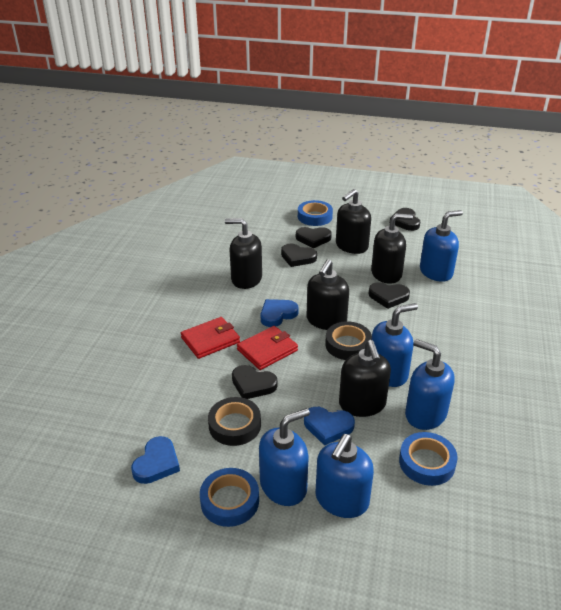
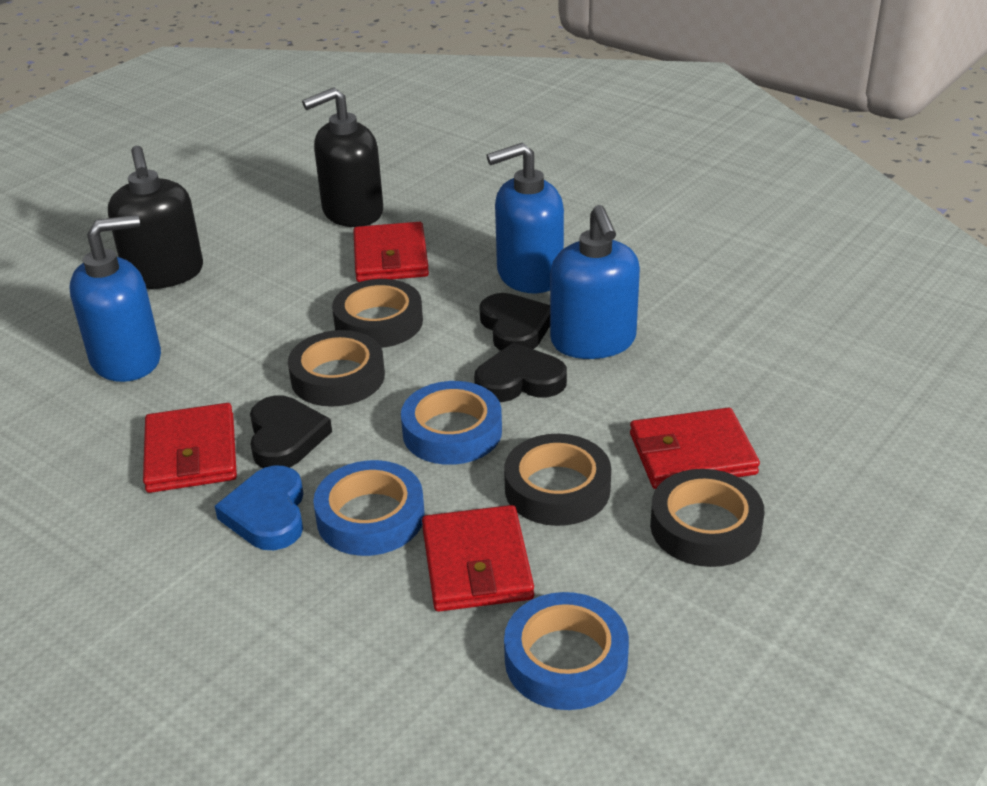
black heart: [232,365,278,399] [281,243,317,267] [296,227,332,248] [369,282,410,309] [395,208,420,231] = 5 -> [250,395,332,468] [474,342,567,402] [479,293,550,351] = 3
black soap dispenser: [225,218,262,289] [307,259,349,330] [336,189,371,254] [339,340,391,417] [371,213,413,284] = 5 -> [108,146,203,289] [302,87,383,227] = 2
black tape: [208,397,261,446] [325,321,372,360] = 2 -> [288,330,385,407] [332,279,423,348] [504,434,611,526] [650,469,764,567] = 4
blue heart: [131,436,180,484] [261,299,298,327] [304,407,355,446] = 3 -> [215,466,304,550] = 1
blue soap dispenser: [259,408,310,506] [315,434,374,518] [371,303,418,387] [405,339,454,430] [420,210,463,282] = 5 -> [70,215,161,382] [487,143,564,293] [550,205,640,359] = 3
red wallet: [181,317,240,359] [237,326,298,370] = 2 -> [143,403,237,493] [353,222,429,282] [422,505,534,612] [630,408,760,489] = 4

